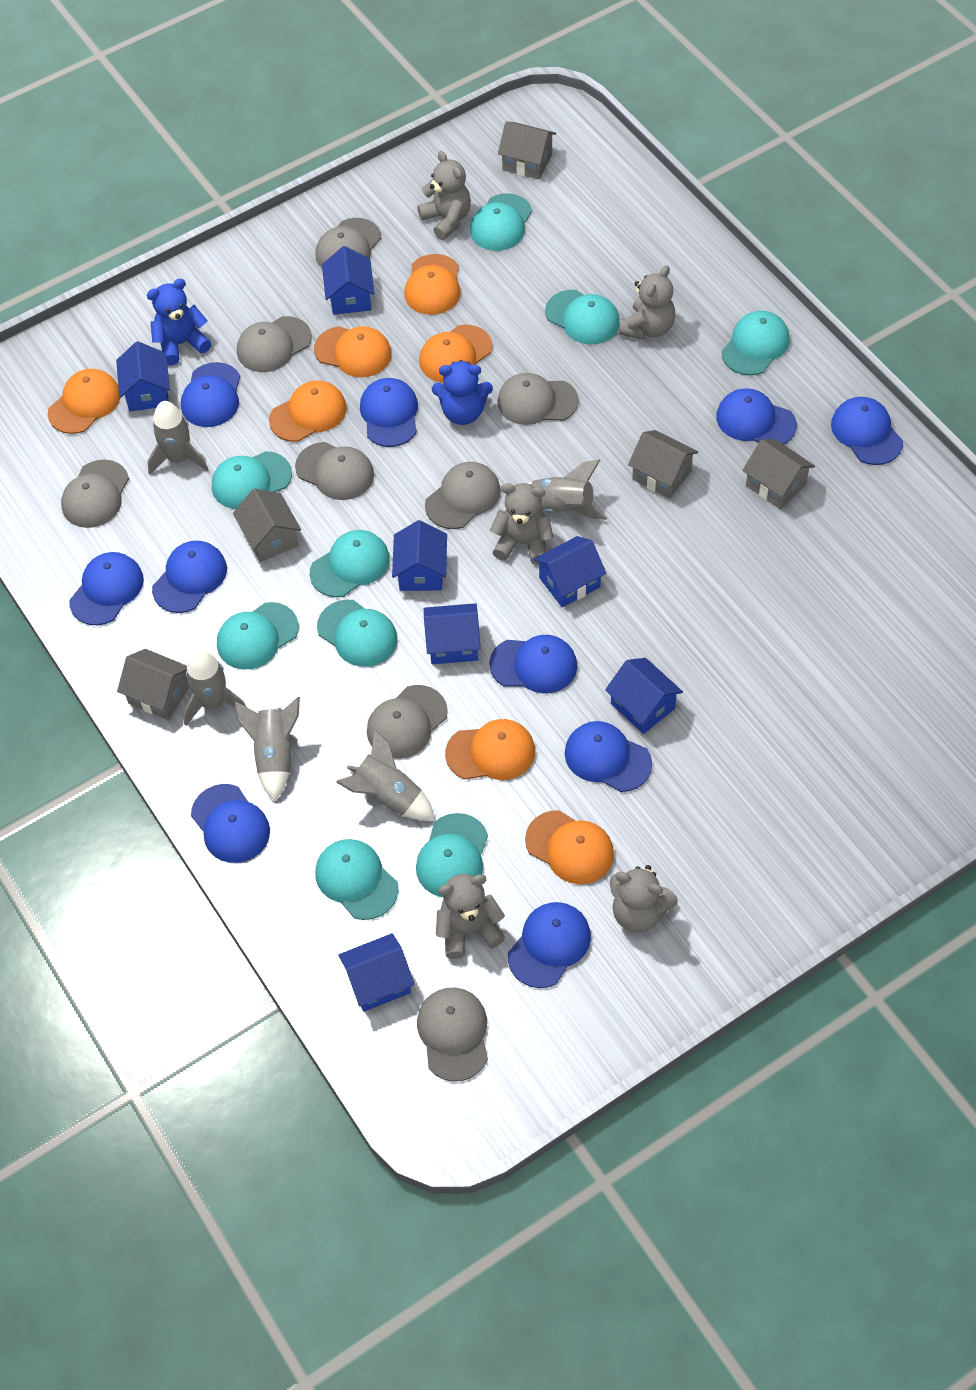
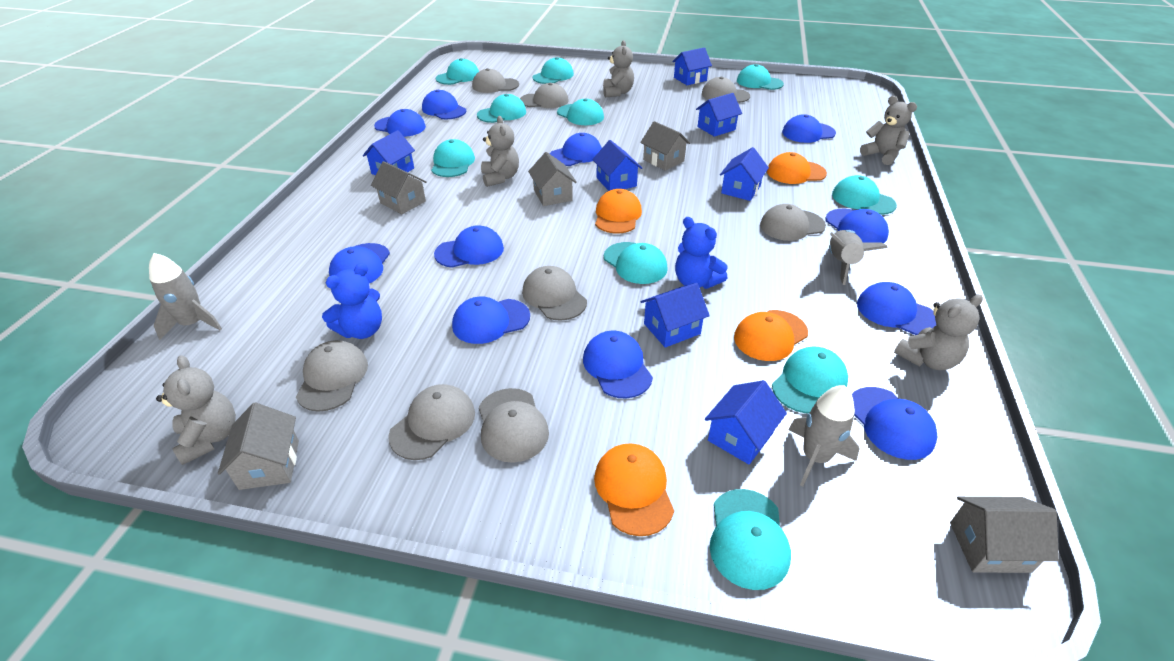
blue cap: [69,552,144,625] [152,541,227,613] [181,362,240,427] [191,784,270,863] [360,378,418,447] [489,635,577,693] [508,902,591,988] [565,721,652,792] [716,388,797,444] [831,397,903,465] = 10 -> [329,243,390,284] [374,109,426,137] [422,90,466,119] [434,225,504,268] [452,297,530,344] [550,133,602,166] [583,331,653,398] [782,114,836,143] [825,209,889,244] [852,387,938,460] [857,282,936,335] = 11
grey rocket: [147,401,208,474] [183,650,246,726] [235,697,300,801] [336,730,435,820] [527,459,607,520] = 5 -> [149,253,222,340] [788,385,860,487] [829,230,887,285] = 3
orange cap: [48,369,120,434] [269,381,347,442] [314,326,392,377] [404,254,461,315] [419,325,492,383] [445,719,535,780] [525,810,614,884] = 7 -> [594,444,674,536] [595,189,642,234] [734,310,808,361] [767,152,827,184] = 4
turquoise cap: [212,451,292,509] [217,602,299,670] [310,530,390,597] [315,839,399,920] [317,600,397,667] [416,813,488,897] [470,193,532,251] [545,290,620,344] [721,311,790,376] = 9 -> [431,139,475,177] [436,58,479,85] [477,94,526,123] [533,57,574,84] [557,98,604,125] [604,242,668,284] [710,489,791,590] [737,64,784,90] [772,347,848,413] [832,175,897,215] = 10

